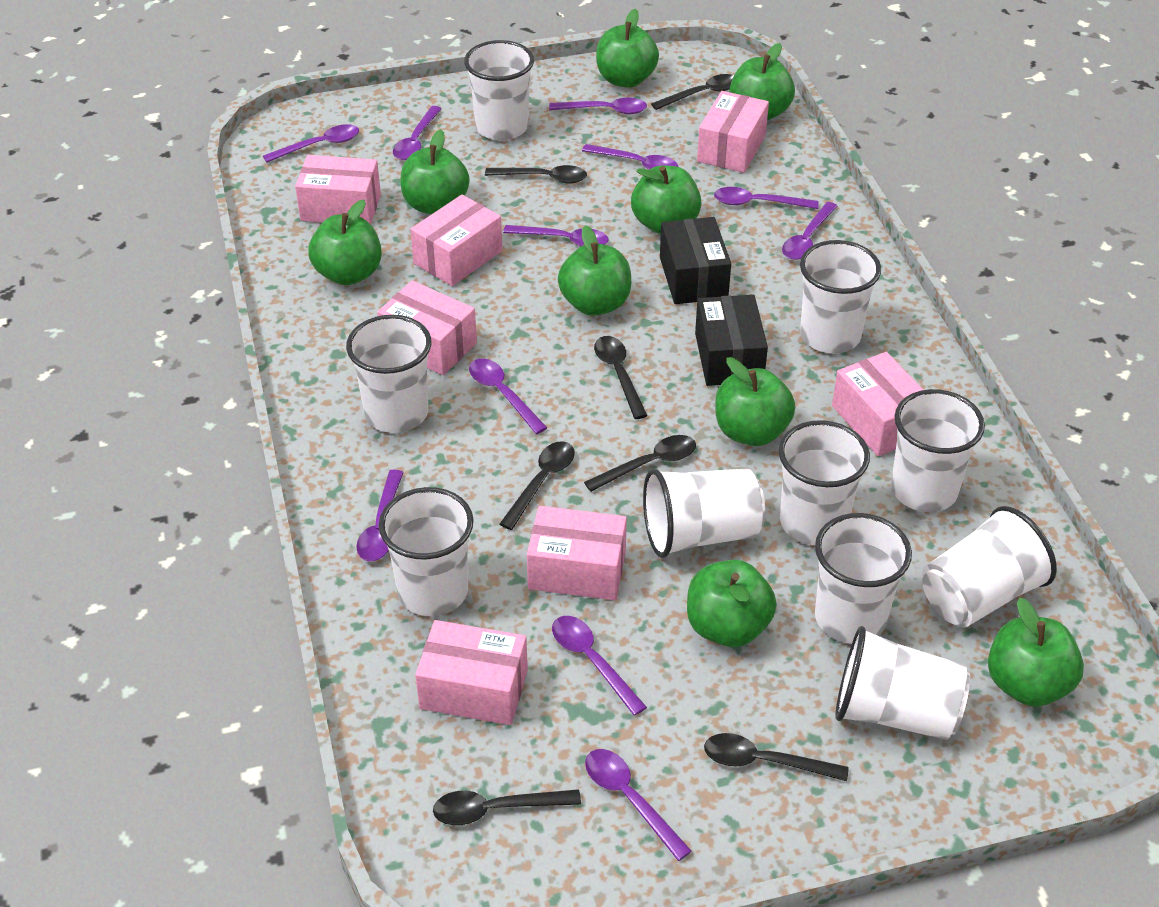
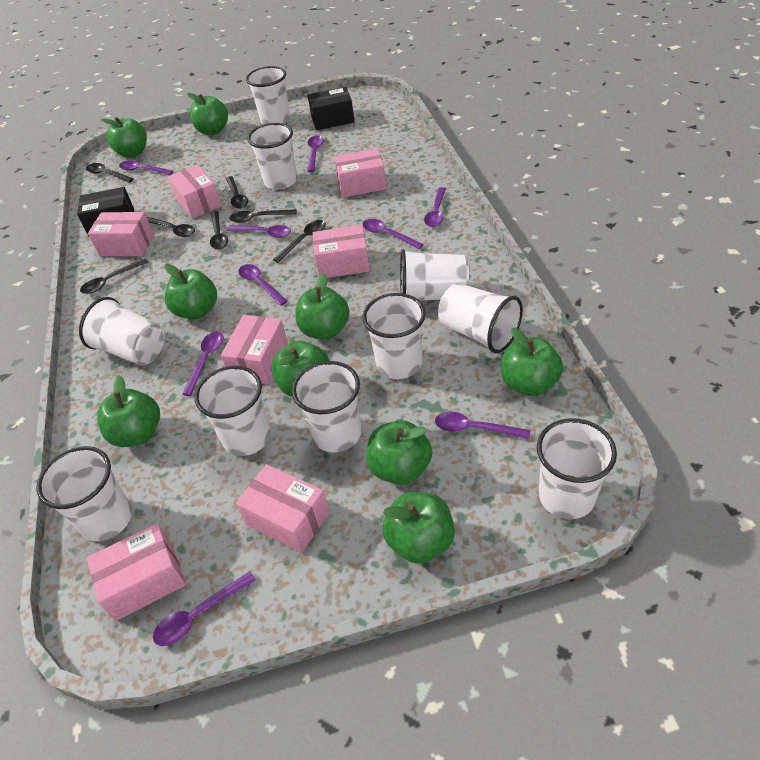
purple spoon: [263,124,359,163] [356,470,404,561] [393,106,442,160] [469,359,547,434] [503,225,608,247] [549,98,647,114] [552,616,647,716] [582,144,678,170] [585,749,692,861] [714,187,819,209] [782,202,838,260] = 11 -> [119,160,173,175] [153,571,256,646] [182,331,224,396] [227,225,291,238] [239,264,287,305] [307,135,324,172] [362,219,424,249] [424,187,446,227] [435,412,531,439] = 9

